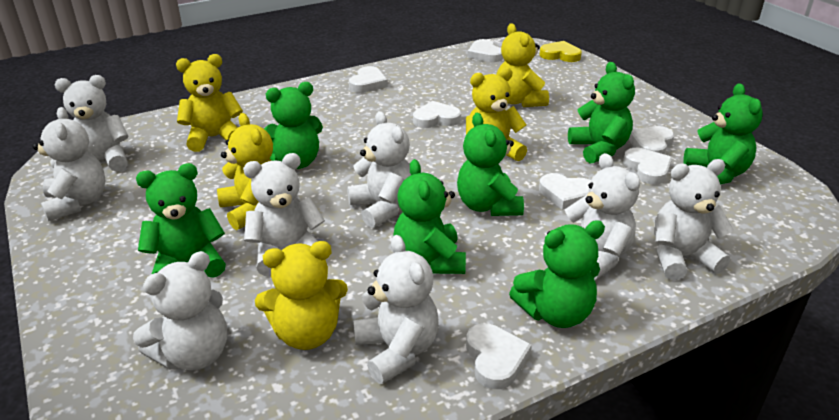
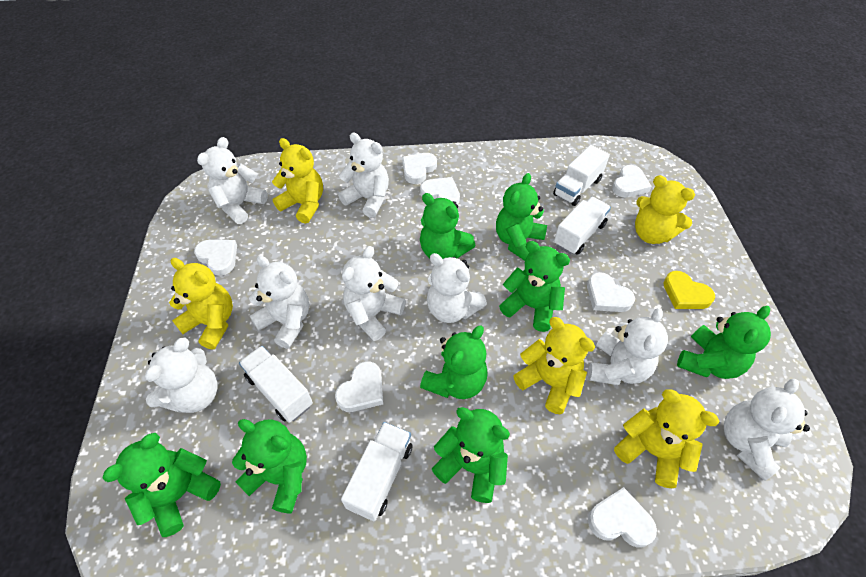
green teddy bear: [136,163,226,278] [264,82,323,169] [394,159,466,274] [457,113,524,216] [509,220,605,328] [568,62,635,164] [683,83,763,185] = 7 -> [103,433,221,537] [232,419,307,513] [420,193,475,259] [420,325,488,399] [432,407,510,503] [496,173,547,261] [499,241,570,332] [677,306,771,379] = 8
white truck: none = 0 -> [239,346,313,423] [341,422,413,521] [553,145,610,206] [554,197,611,255] = 4

